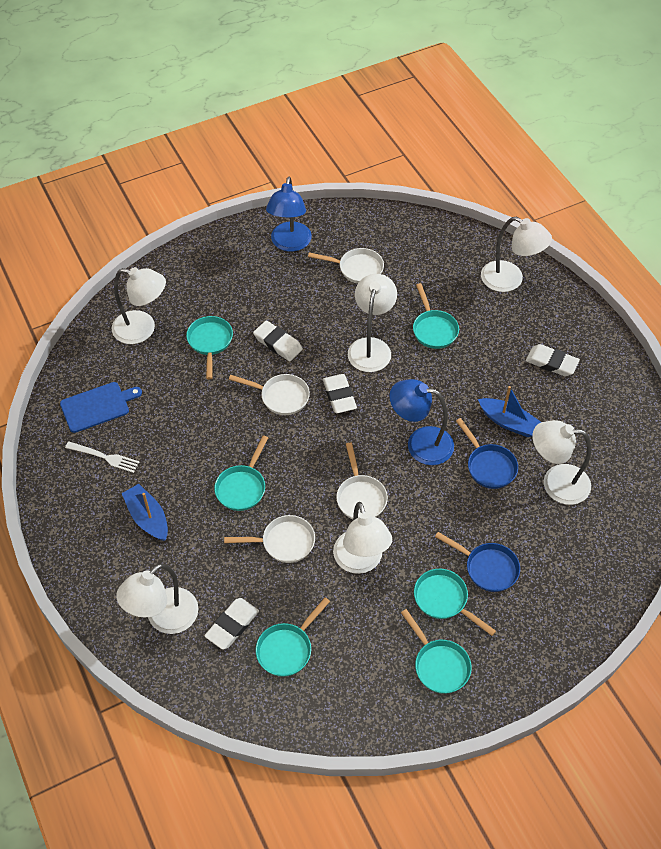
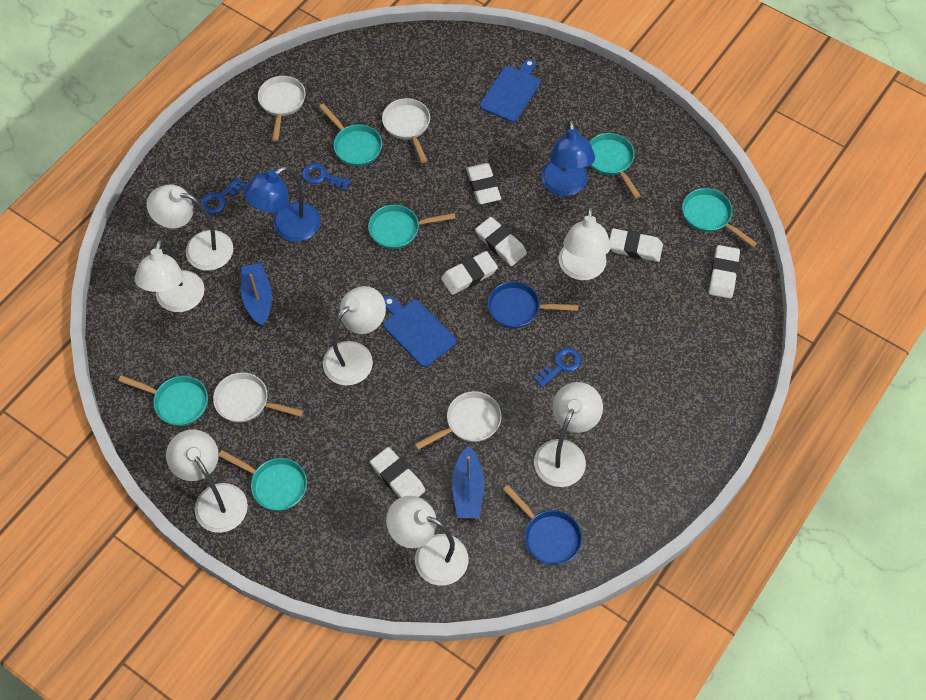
blue cutting board: [60,382,142,433] = 1 -> [383,296,457,367] [480,59,540,122] = 2
blue key: none = 0 -> [201,177,246,215] [302,163,351,191] [533,348,582,387] = 3
white eraser: [204,598,259,650] [253,321,303,361] [323,374,357,413] [526,344,580,376] = 4 -> [370,447,426,498] [441,251,498,295] [466,163,501,204] [475,217,527,266] [609,228,663,262] [709,245,740,299] = 6
white fork: [65,441,139,473] = 1 -> none = 0
white lamp: [112,267,166,344] [116,564,199,634] [333,502,392,574] [348,274,397,372] [481,217,552,292] [532,420,591,505] = 6 -> [134,239,205,312] [147,184,233,271] [166,430,248,533] [323,286,386,386] [386,496,468,586] [534,382,603,487] [559,206,611,280] = 7

